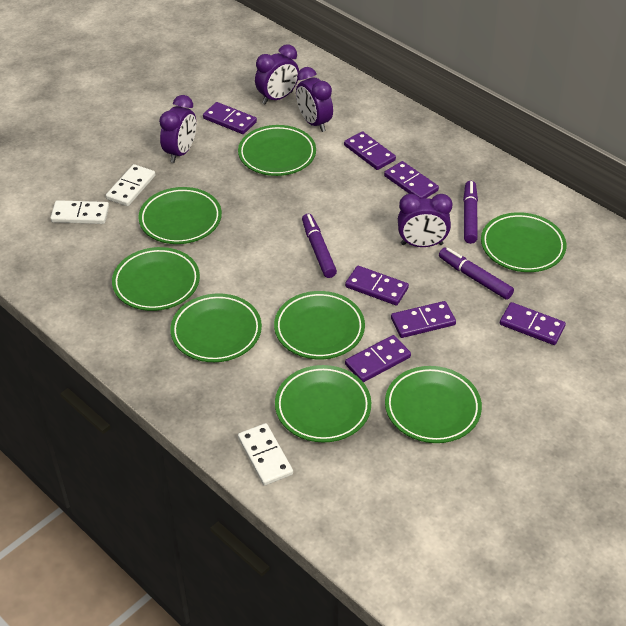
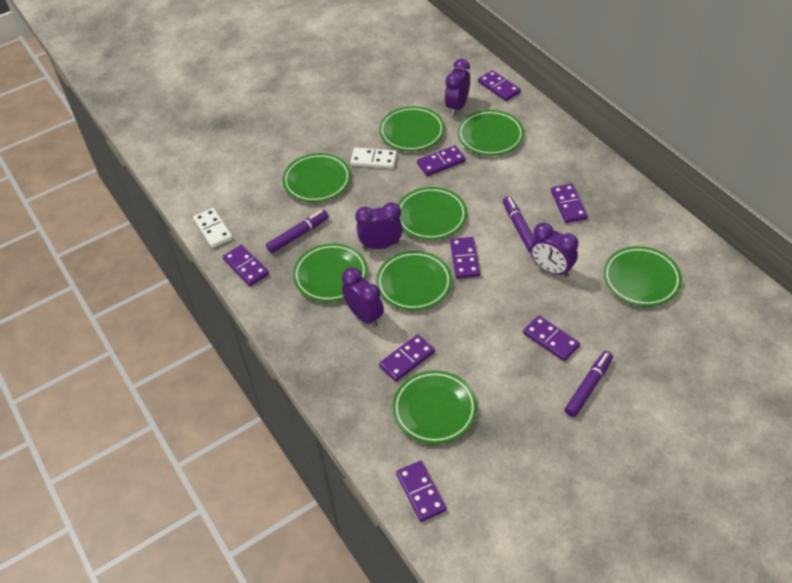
purple domino: [203,102,257,134] [344,131,396,170] [345,266,409,306] [345,335,411,382] [384,161,439,199] [391,301,456,338] [500,302,566,345] = 7 -> [223,245,269,286] [379,334,435,382] [396,461,447,522] [417,145,466,176] [450,237,480,279] [478,70,521,101] [523,315,580,361] [551,184,588,223] = 8
white domino: [51,200,109,224] [106,164,155,206] [238,423,293,486] = 3 -> [193,208,233,248] [350,147,397,169] = 2

